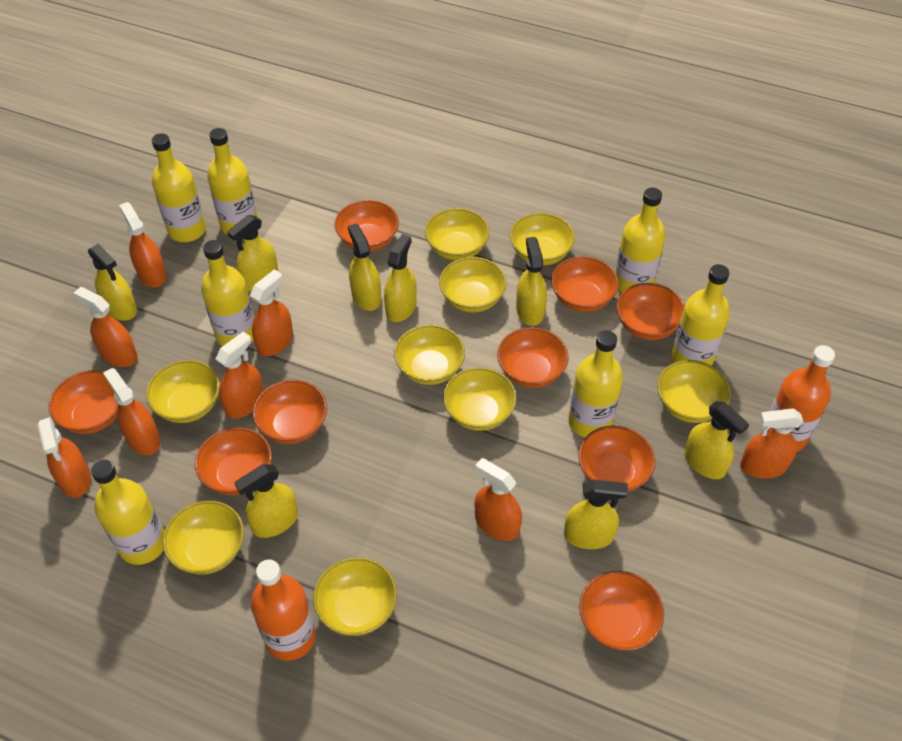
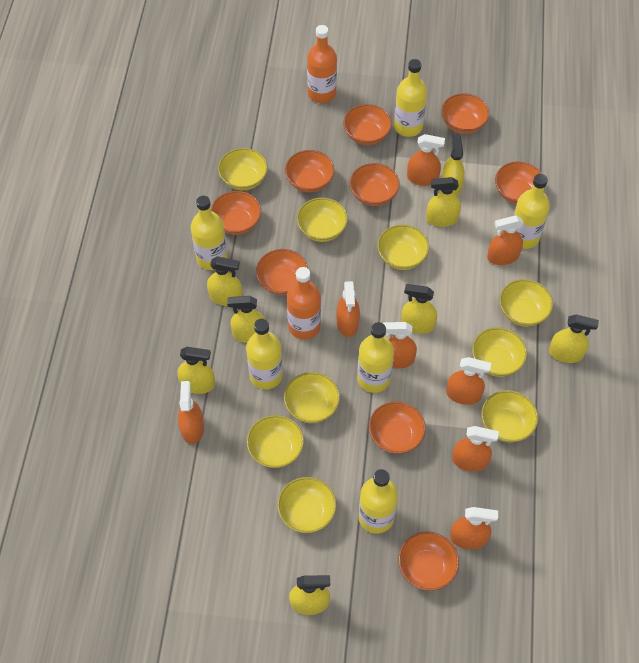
yellow bottle: [91,460,164,565] [152,133,206,242] [201,240,254,346] [207,128,258,235] [568,330,623,437] [615,188,666,292] [671,264,730,366] = 7 -> [191,196,228,270] [246,319,283,389] [357,322,394,393] [359,469,398,534] [394,59,427,137] [513,174,550,249] = 6

